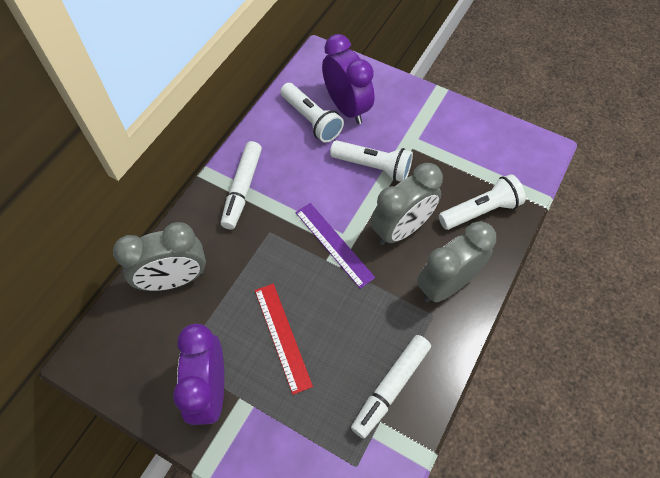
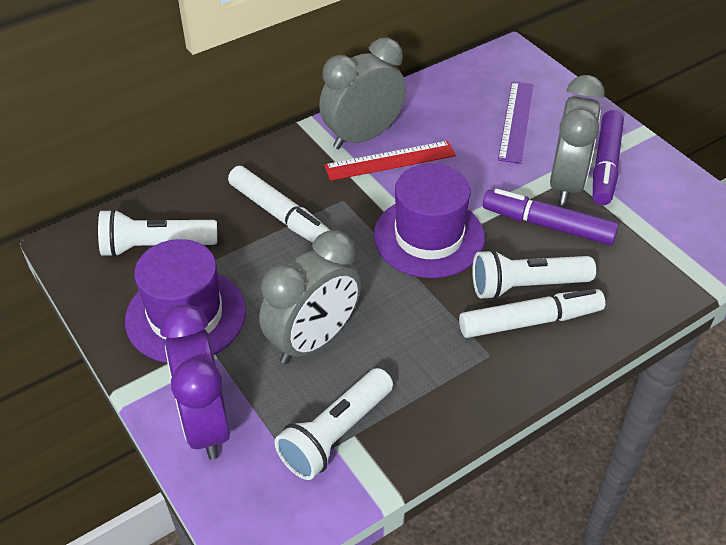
purple clock: [173,324,224,425] [322,34,374,124] = 2 -> [160,304,230,460] = 1
purple hat: none = 0 -> [125,239,246,363] [374,164,485,278] = 2
purple marker: none = 0 -> [483,189,619,245] [593,110,624,205] = 2

